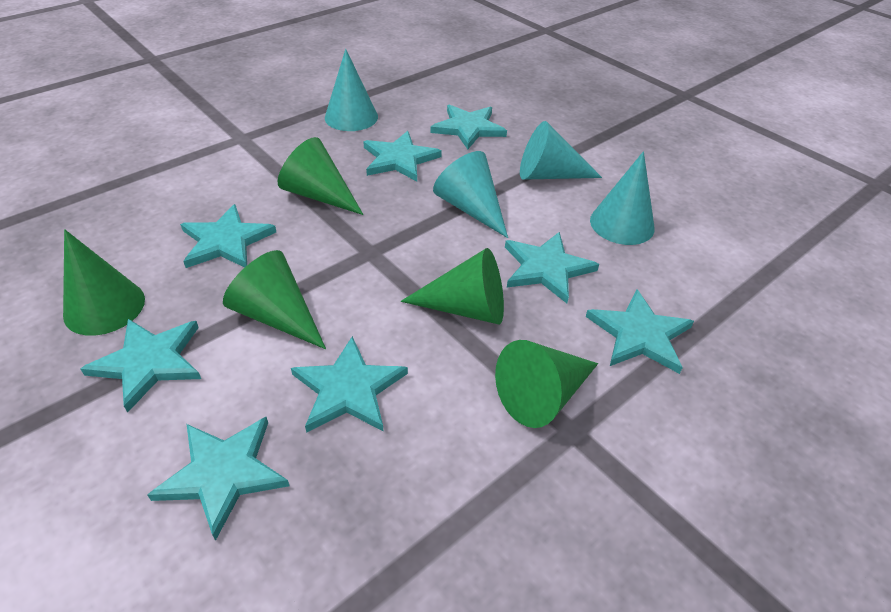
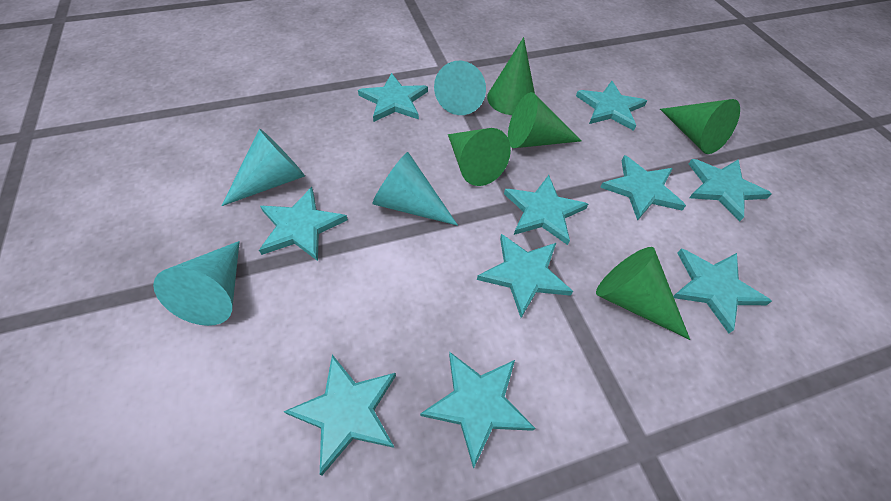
turquoise star: [80,319,201,413] [147,417,289,541] [180,204,276,268] [291,336,408,433] [363,131,442,182] [431,104,507,150] [505,232,599,303] [586,289,694,374] = 8 -> [259,187,348,261] [284,355,396,476] [358,73,428,122] [420,352,535,469] [477,234,573,318] [504,175,588,245] [576,81,647,131] [600,155,686,221] [673,248,772,333] [689,159,772,222] = 10

